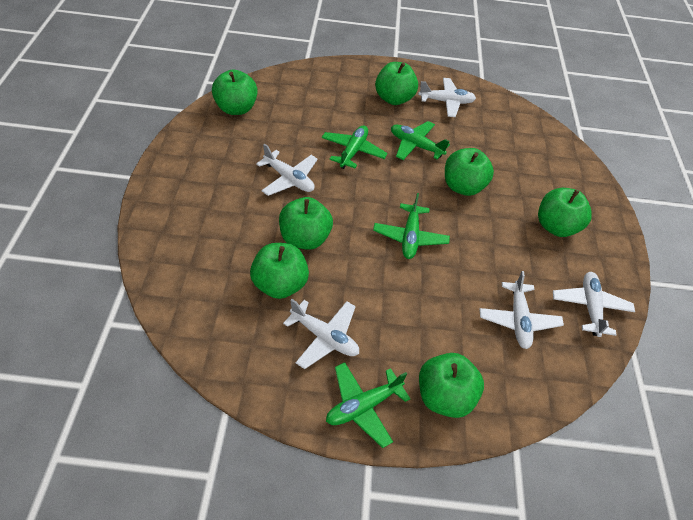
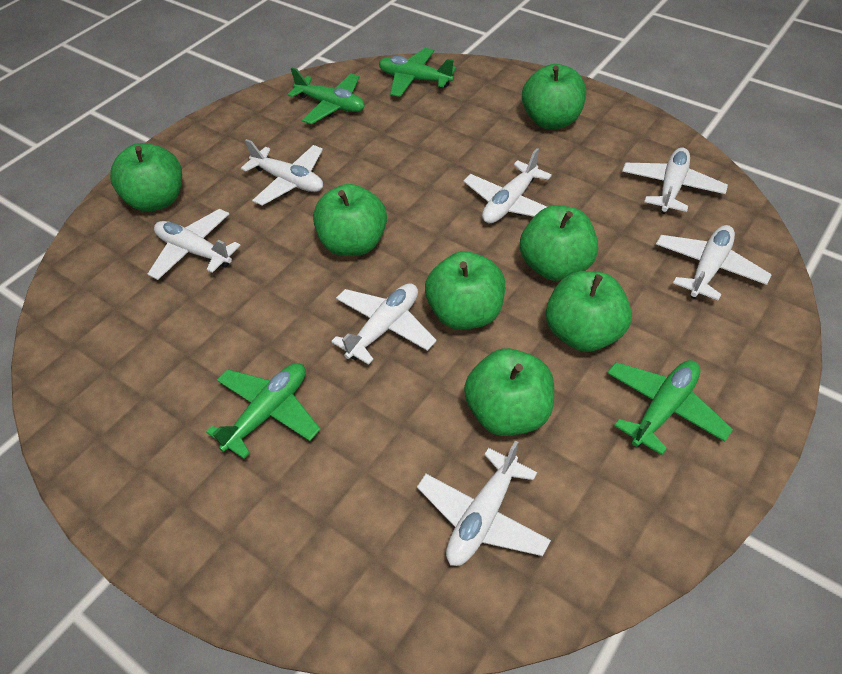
white plane: [256,144,318,196] [283,299,359,369] [418,78,476,117] [479,271,564,349] [553,272,635,337] = 5 -> [148,209,241,280] [241,139,323,205] [331,283,436,365] [417,441,551,566] [463,148,552,224] [622,148,728,214] [656,225,772,300] = 7

